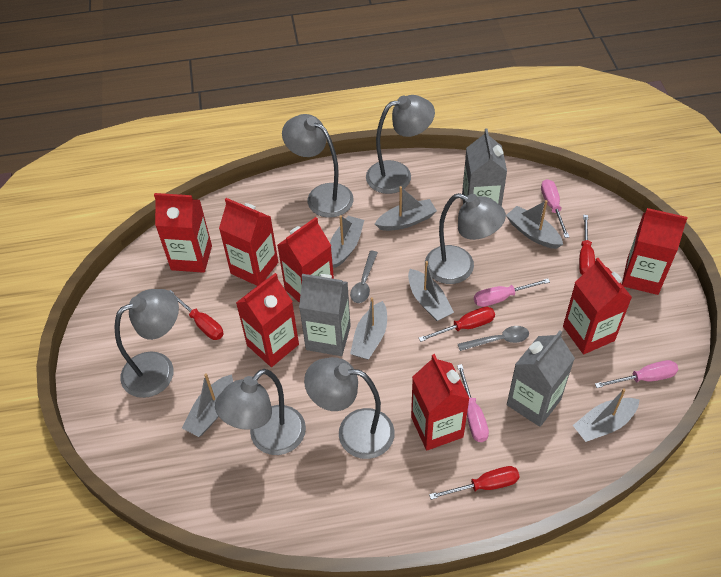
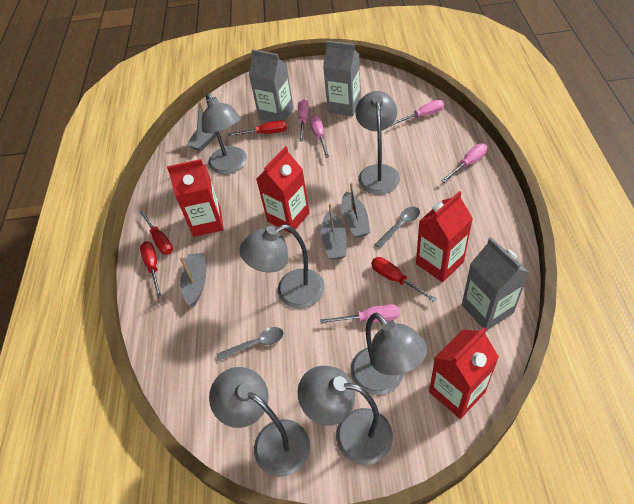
grey boat: [182,373,233,437] [330,215,364,268] [350,297,387,359] [375,186,437,231] [408,261,454,321] [506,200,563,249] [573,388,640,442] = 7 -> [180,253,206,306] [187,101,216,151] [321,203,347,260] [341,182,370,238] = 4
pink screwdriver: [457,364,489,442] [474,278,550,307] [541,179,569,238] [595,360,679,388] = 4 -> [298,99,309,141] [310,115,329,158] [320,304,399,324] [391,100,444,126] [441,143,487,182] = 5
red carton: [154,193,212,273] [219,198,278,286] [236,273,299,367] [277,217,334,303] [411,354,470,450] [563,258,632,354] [622,208,688,295] = 7 -> [167,159,224,237] [256,146,310,234] [416,191,473,282] [429,328,499,419] = 4

